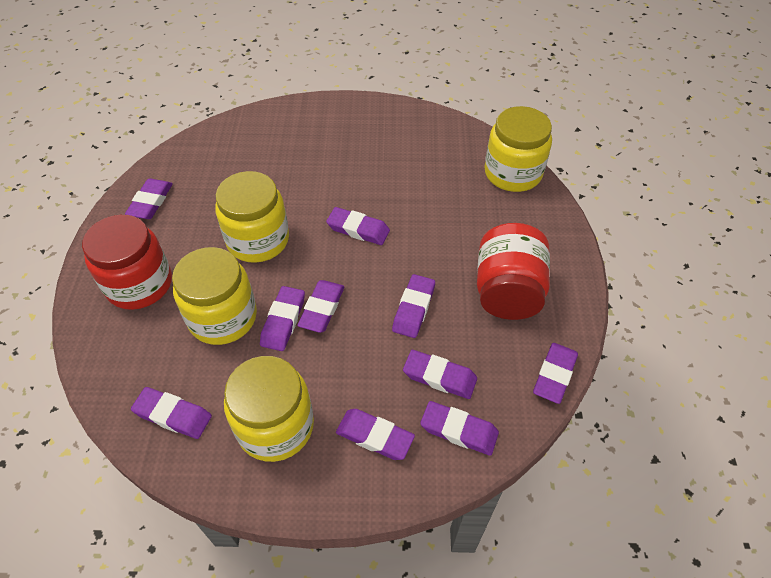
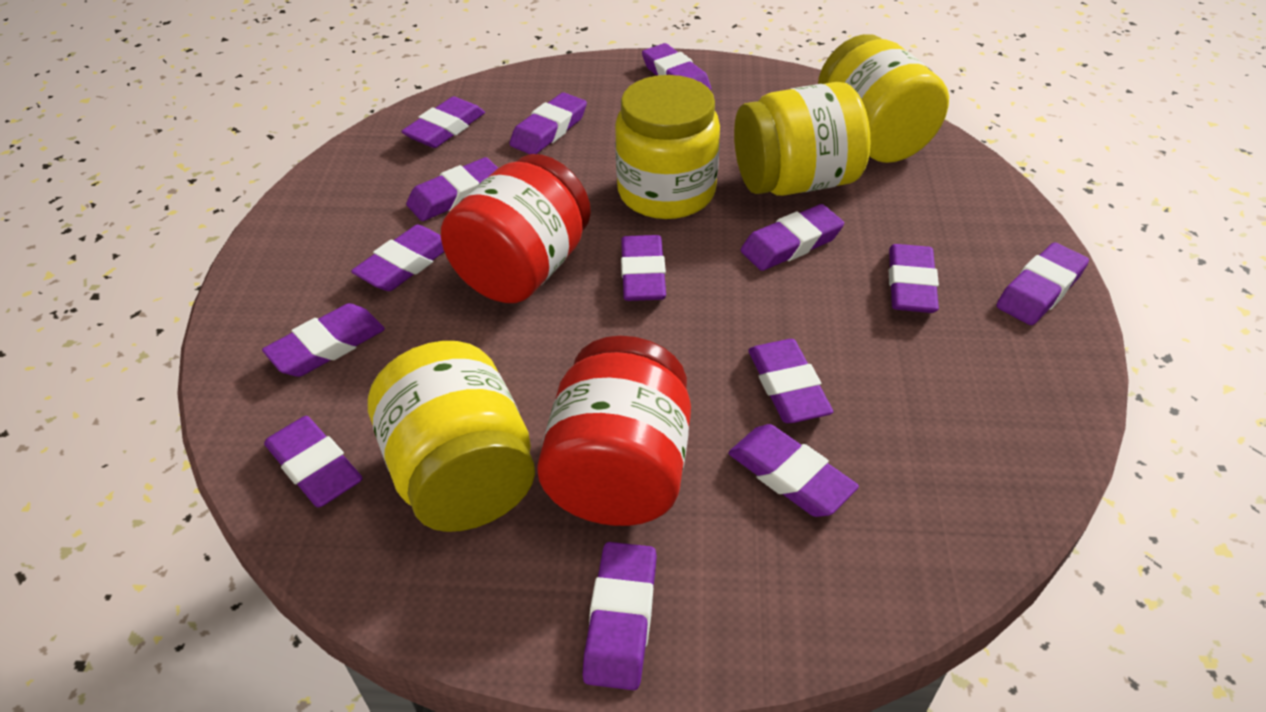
purple eraser: [125,179,173,219] [131,387,212,439] [260,286,305,351] [297,280,345,333] [326,207,390,245] [336,409,415,460] [392,274,435,338] [403,350,477,399] [420,401,499,456] [533,343,578,404] = 10 -> [262,303,385,377] [264,416,363,508] [351,225,444,291] [401,97,485,148] [406,157,498,221] [510,92,587,154] [583,542,657,690] [621,235,666,301] [642,43,711,91] [728,424,859,517] [741,204,844,271] [748,339,833,423] [889,244,939,313] [996,242,1089,325] = 14

